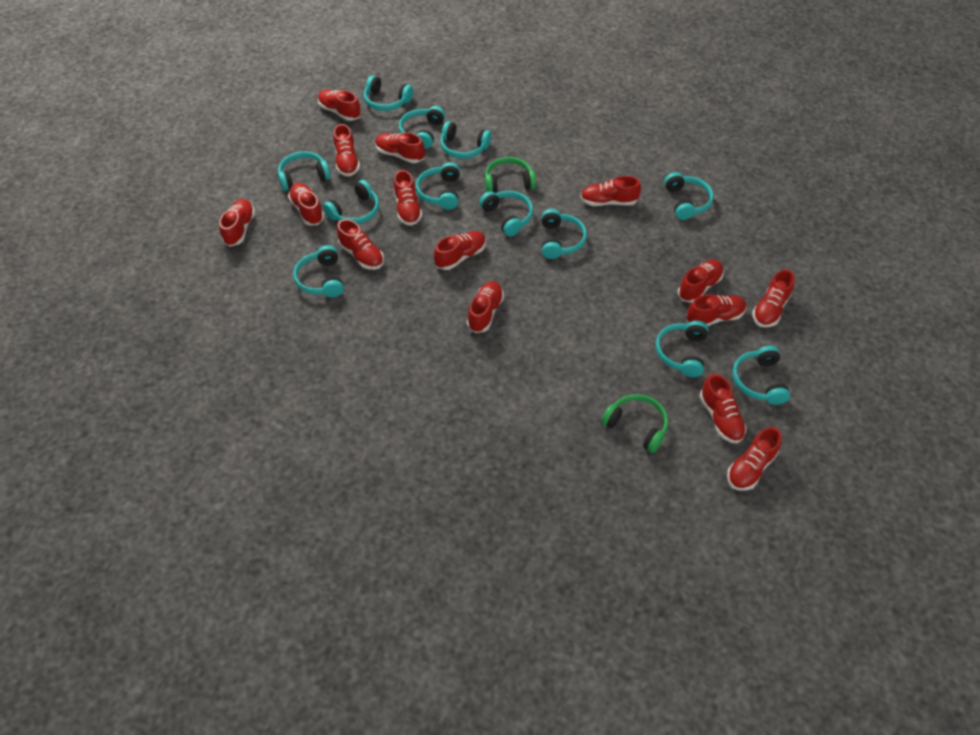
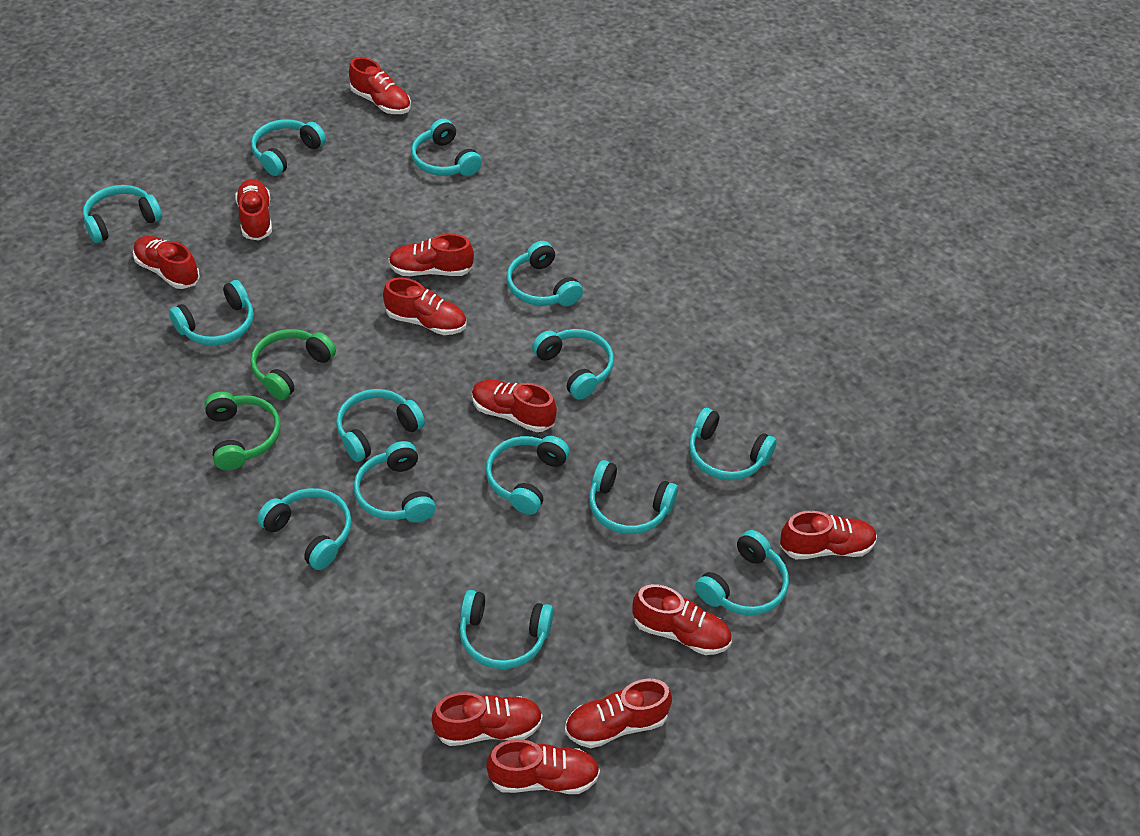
red shoe: [219,199,255,247] [288,183,325,225] [318,90,361,121] [333,124,360,177] [337,219,384,270] [375,132,425,163] [394,170,422,226] [434,231,486,270] [467,281,504,333] [580,176,641,206] [678,259,724,303] [686,294,746,326] [699,374,747,444] [727,427,782,491] [752,270,795,328] = 15 -> [133,236,200,289] [235,179,272,241] [349,57,411,114] [383,278,466,335] [389,234,474,276] [431,692,543,746] [472,380,557,432] [486,739,600,794] [565,679,672,748] [632,584,731,655] [780,511,877,559] = 11
turquoise headphones: [278,151,331,191] [293,245,344,297] [323,180,379,224] [364,75,413,111] [399,106,445,149] [416,162,460,210] [440,121,491,159] [479,191,533,236] [541,209,587,259] [656,320,708,377] [664,172,714,220] [732,346,790,405] = 12 -> [83,185,162,243] [169,280,254,346] [251,119,326,176] [257,488,352,570] [336,389,425,462] [354,441,436,522] [411,119,482,176] [459,590,553,669] [486,436,570,515] [506,241,583,306] [532,329,614,400] [589,460,678,534] [689,408,777,480] [695,530,789,615] = 14

